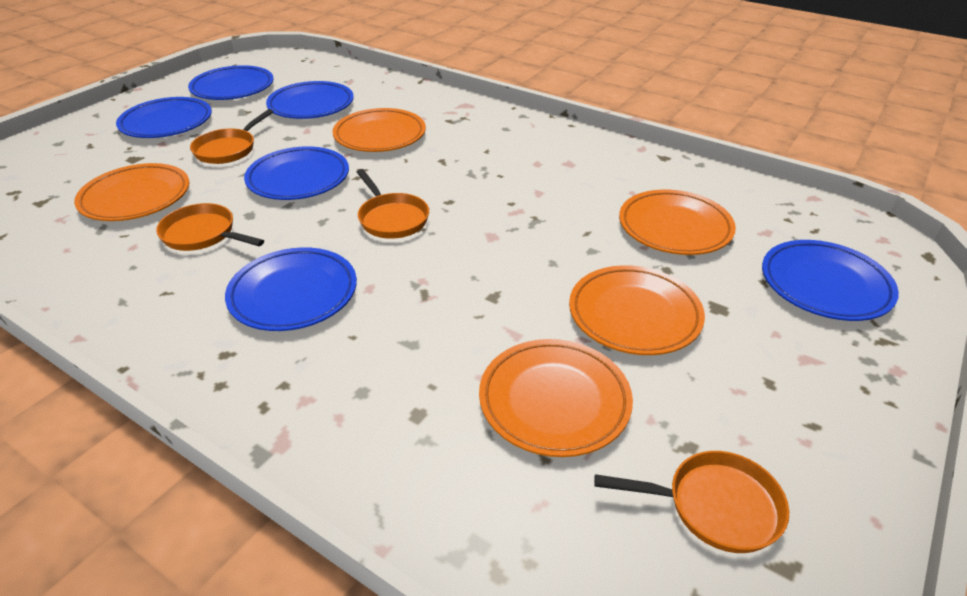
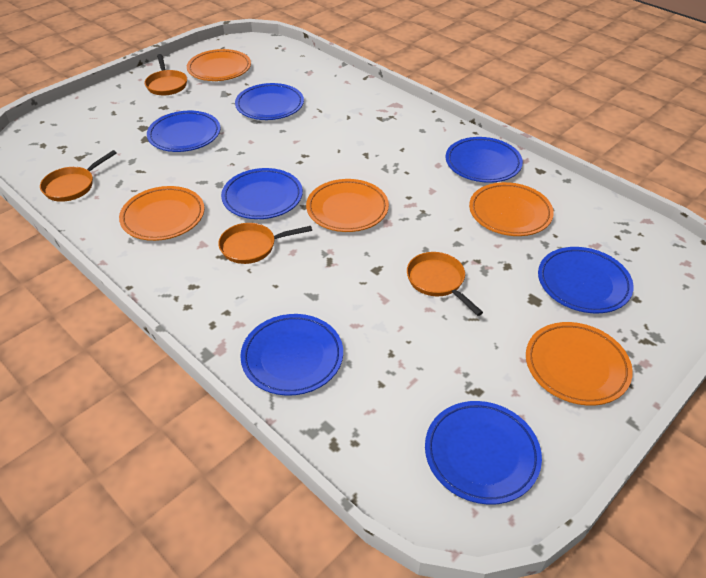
blue plate: [116,97,212,138] [188,65,274,100] [225,247,357,331] [244,147,349,200] [266,81,354,119] [762,240,899,321] = 6 -> [147,111,220,152] [221,168,303,219] [235,83,304,120] [240,314,343,396] [425,401,542,505] [446,137,523,183] [538,247,634,313] = 7

